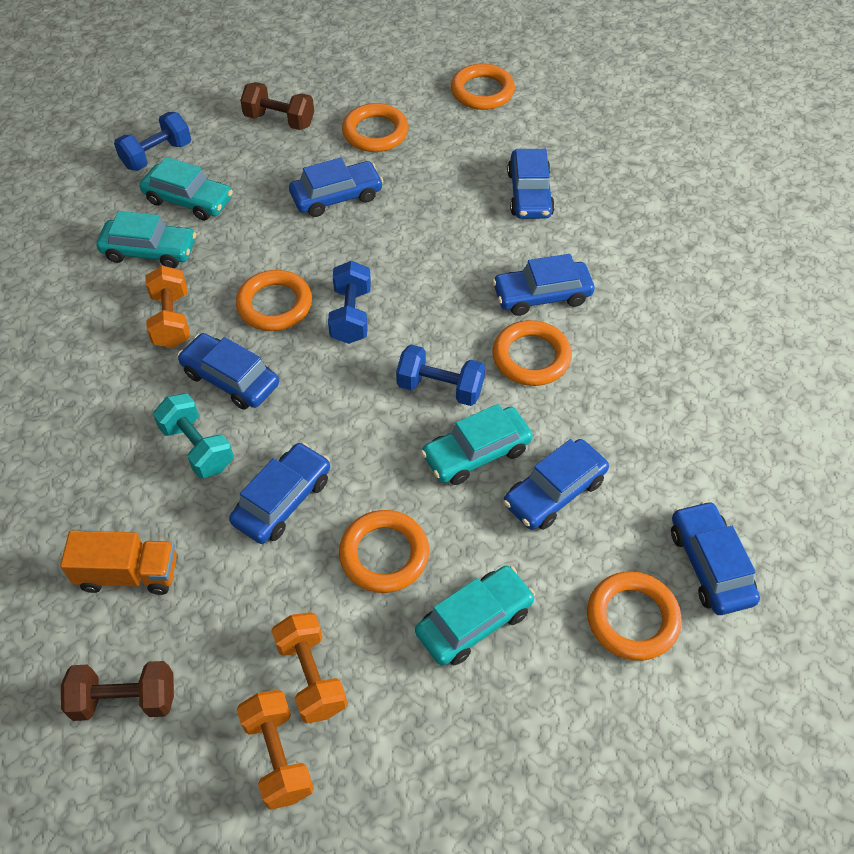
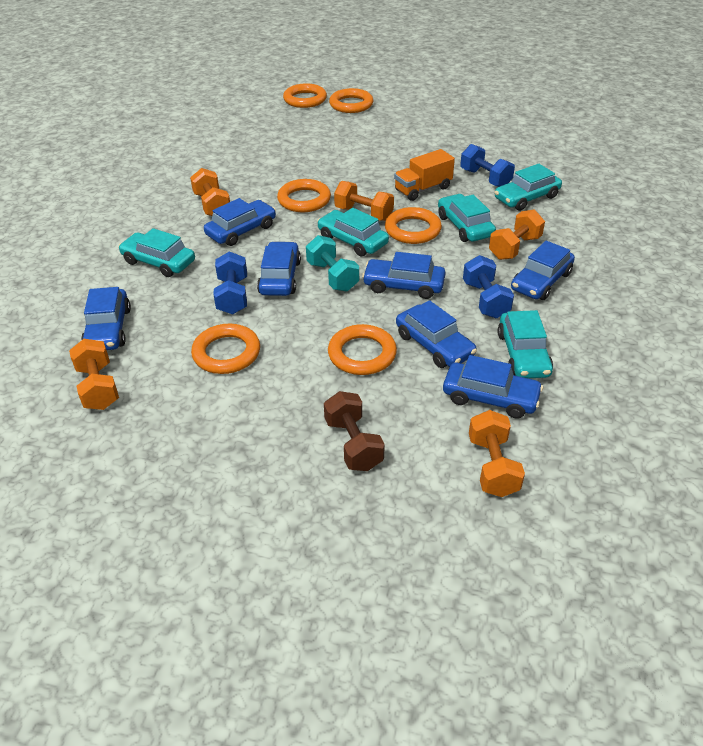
brown dumbbell: [61,661,174,721] [240,82,314,130] = 2 -> [324,391,385,471] = 1
orange dumbbell: [145,266,189,348] [237,690,314,810] [271,612,347,724] = 3 -> [69,339,119,410] [190,168,230,216] [334,181,394,221] [469,410,525,497] [489,209,545,260] = 5
turquoise car: [96,211,196,268] [140,157,233,221] [415,566,535,666] [421,404,533,485] = 4 -> [118,228,195,277] [317,208,389,256] [438,194,496,242] [495,164,562,211] [498,310,553,378] = 5

